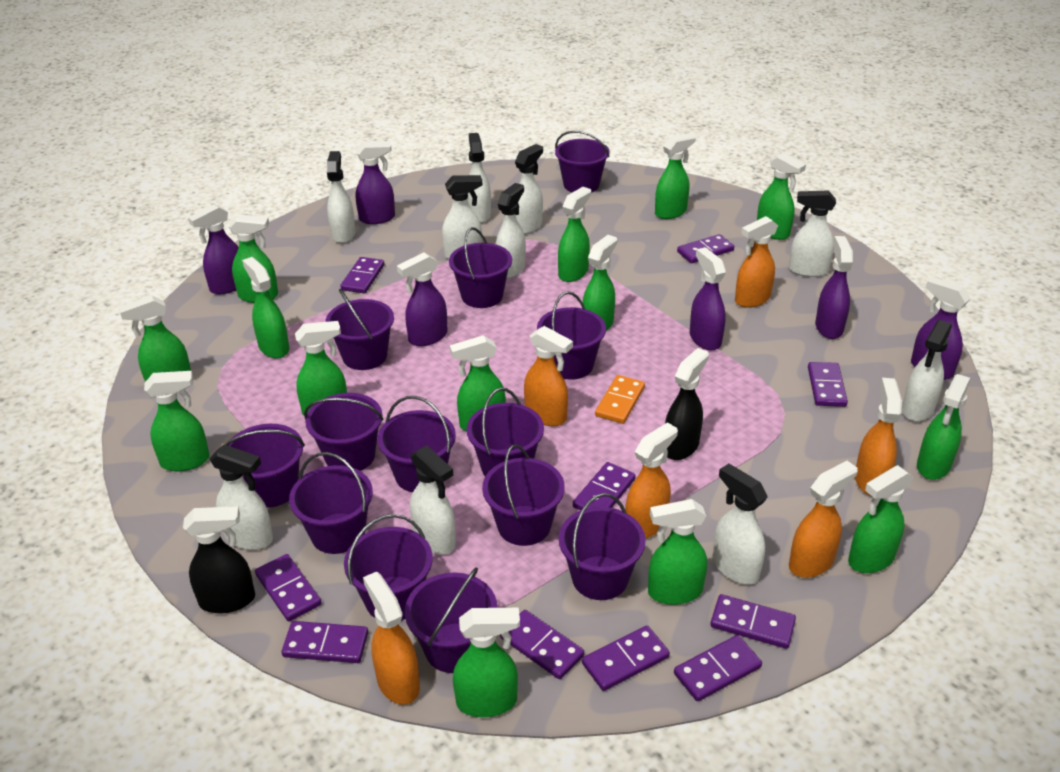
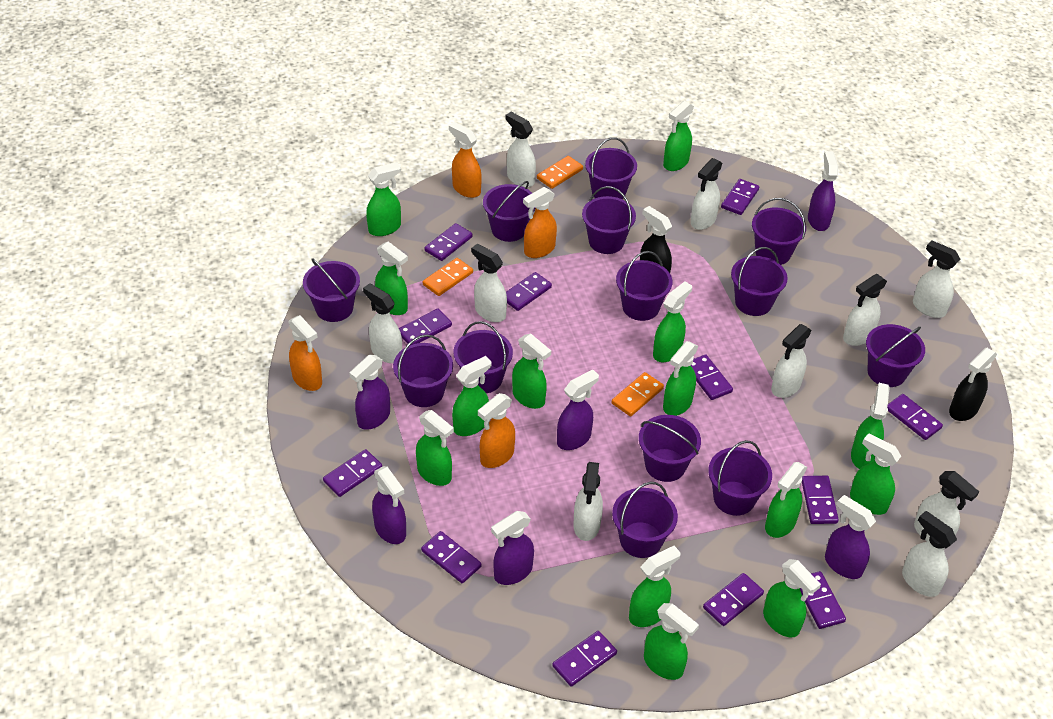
orange domino: [595,375,645,424] = 1 -> [423,258,473,296] [537,156,583,189] [611,372,664,416] = 3
orange spray bottle: [363,572,420,705] [524,326,573,426] [625,422,678,538] [735,216,778,308] [789,461,858,578] [855,378,902,496] = 6 -> [288,315,322,391] [449,122,482,198] [478,393,515,468] [523,187,557,258] = 4
purple domino: [255,554,322,621] [282,621,368,663] [340,257,384,293] [500,610,584,679] [573,462,636,511] [582,626,670,691] [674,635,762,701] [677,234,734,263] [710,594,796,649] [808,362,848,407] = 10 -> [323,449,382,497] [399,308,452,345] [421,531,482,583] [425,223,473,261] [506,272,552,311] [552,631,617,686] [691,354,733,400] [703,573,764,626] [721,179,759,215] [800,571,846,629] [802,476,839,524] [887,394,943,440] = 12

